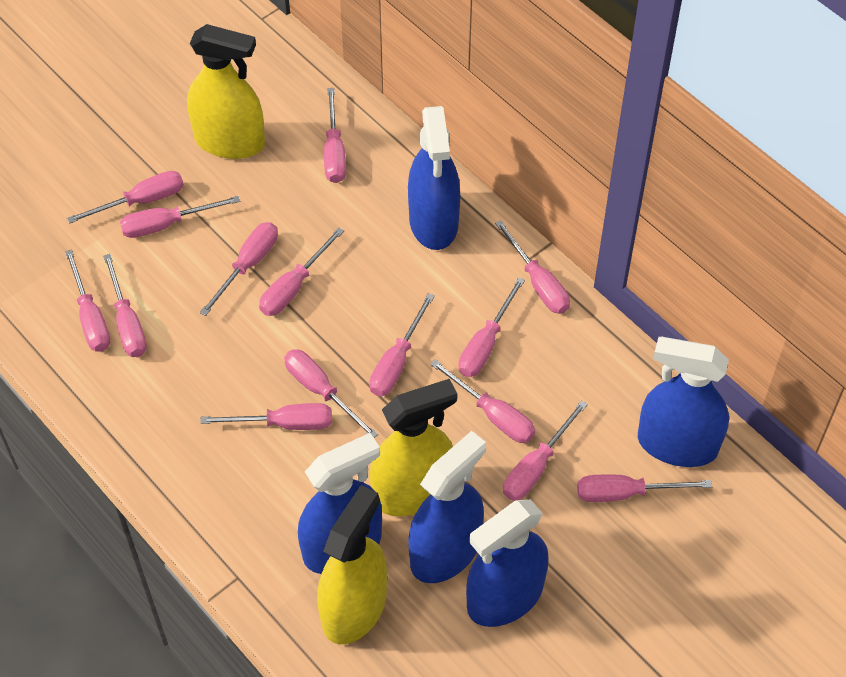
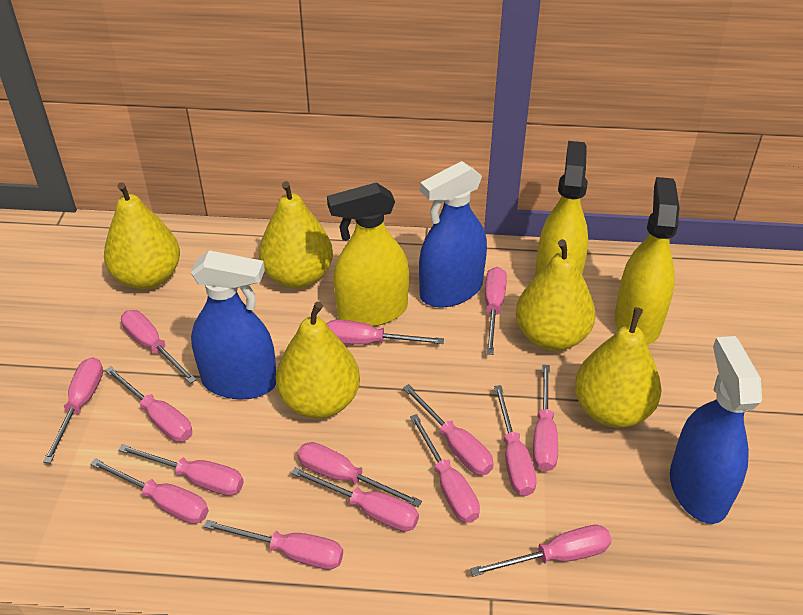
blue spray bottle: [298,433,382,574] [408,106,460,250] [408,431,486,583] [466,500,549,627] [638,337,729,467] = 5 -> [191,250,276,399] [419,161,487,307] [670,336,762,524] = 3
yellow pear: none = 0 -> [104,182,180,290] [259,181,333,288] [276,302,360,419] [516,239,595,351] [574,307,662,428] = 5

